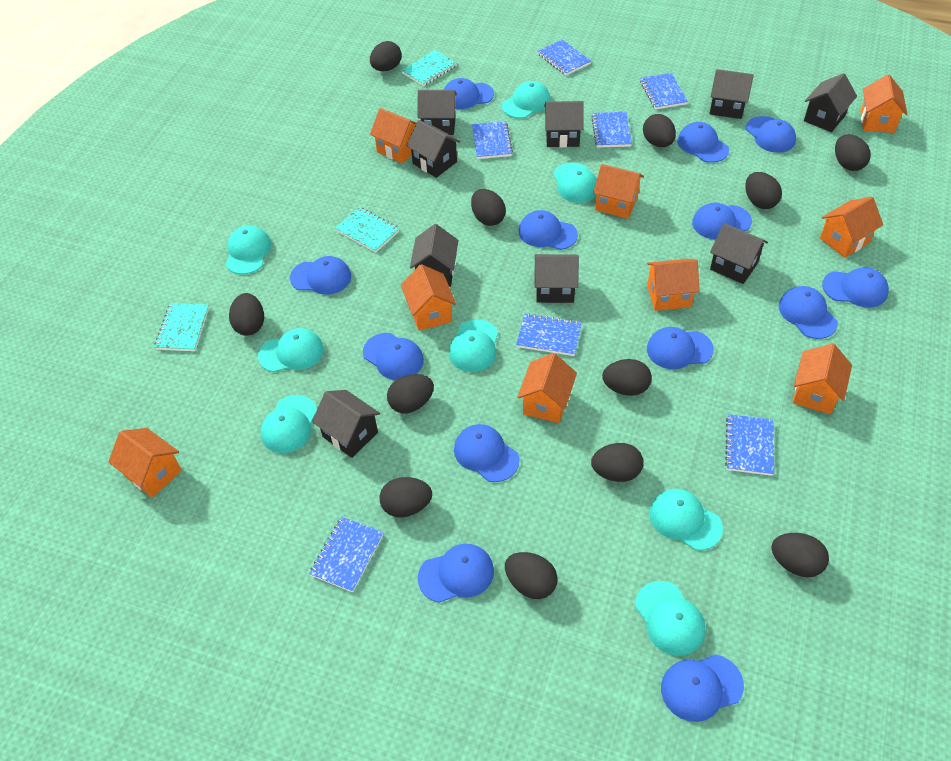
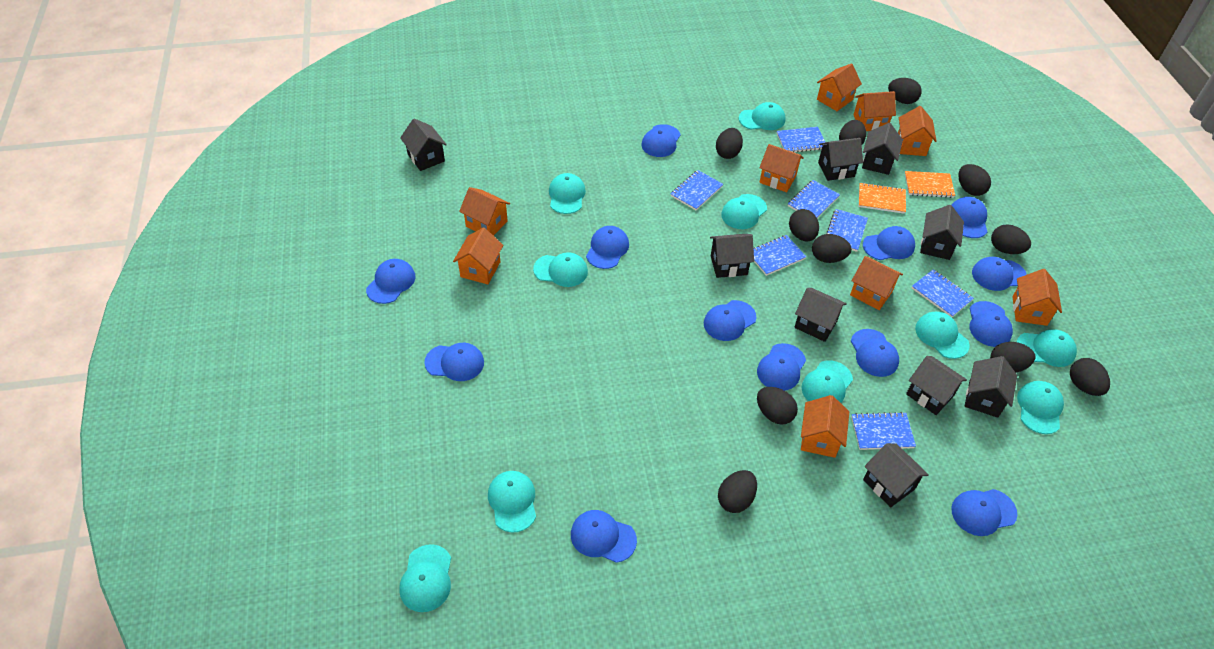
black egg: [229,293,264,336] [370,41,402,71] [379,477,432,517] [387,374,434,413] [471,189,506,226] [505,552,558,599] [591,443,644,482] [602,359,652,396] [643,114,676,147] [745,172,782,209] [771,533,829,577] [835,134,871,171] = 12 -> [716,128,743,159] [718,470,757,513] [757,387,798,425] [789,209,819,241] [812,234,852,263] [839,120,866,144] [888,78,922,104] [958,164,991,196] [990,342,1035,373] [991,224,1031,254] [1070,358,1110,396] = 11
orange notebook: none = 0 -> [859,183,906,214] [905,171,955,198] = 2
turquoise cap: [226,225,271,274] [258,328,324,372] [261,395,317,453] [449,320,498,372] [502,81,551,118] [553,163,597,203] [635,581,705,656] [649,489,723,550] = 8 -> [399,544,451,612] [488,471,536,532] [533,252,588,287] [549,173,586,214] [721,194,767,229] [739,102,786,130] [801,360,853,403] [915,312,970,359] [1017,329,1077,367] [1017,381,1064,434] = 10
turquoise notebook: [155,303,209,351] [335,207,400,253] [401,50,457,86] = 3 -> none = 0

